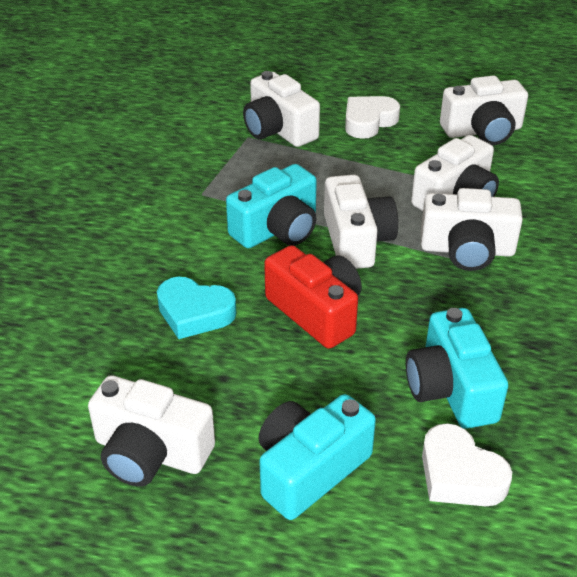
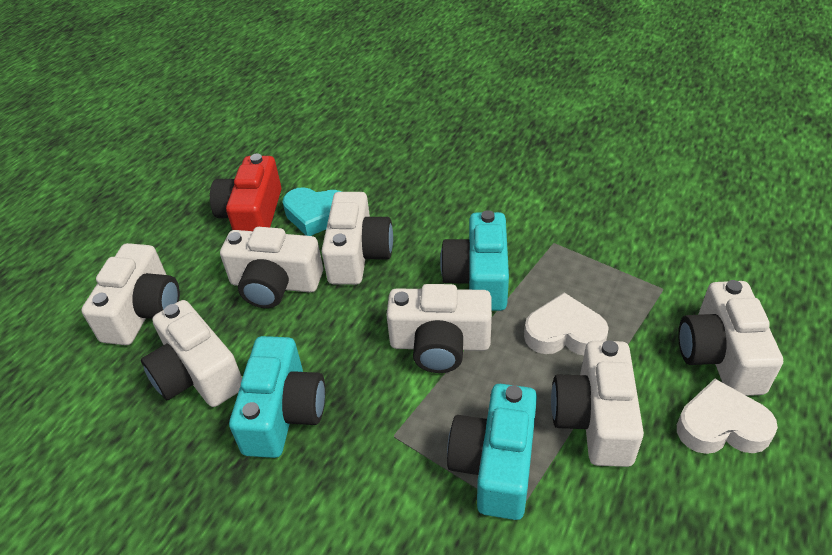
white camera: [88,375,215,487] [243,71,320,147] [324,175,398,269] [411,135,499,211] [421,188,523,271] [440,76,528,145] = 6 -> [81,243,180,345] [141,300,242,407] [220,227,323,308] [321,192,393,285] [386,284,492,373] [551,340,644,467] [678,280,783,396] = 7

